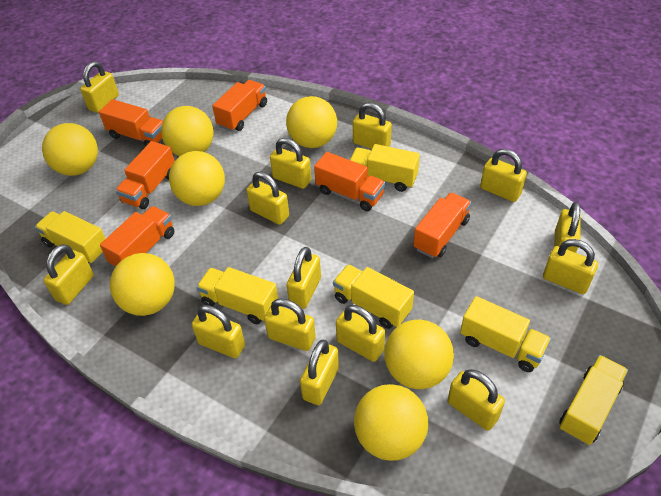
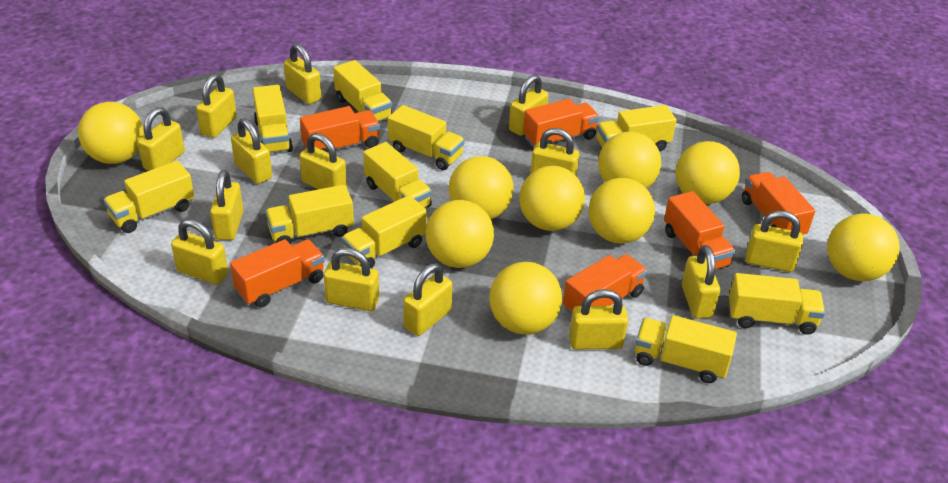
yellow ball: [42,123,98,176] [110,253,175,316] [161,106,214,156] [169,151,225,206] [286,96,337,148] [354,384,428,461] [384,320,454,389] = 7 -> [78,102,144,164] [426,200,494,268] [449,156,514,219] [489,262,562,335] [519,166,585,231] [588,178,655,244] [598,132,661,189] [676,141,740,204] [827,214,900,281] = 9
yellow truck: [35,211,106,263] [197,267,278,324] [333,264,414,329] [350,144,420,192] [460,296,551,372] [559,355,628,445] = 6 -> [104,161,194,233] [253,85,293,153] [265,185,354,245] [333,60,392,122] [341,195,427,268] [363,142,432,208] [388,105,465,170] [597,105,677,151] [635,315,737,383] [729,273,825,335] = 10

